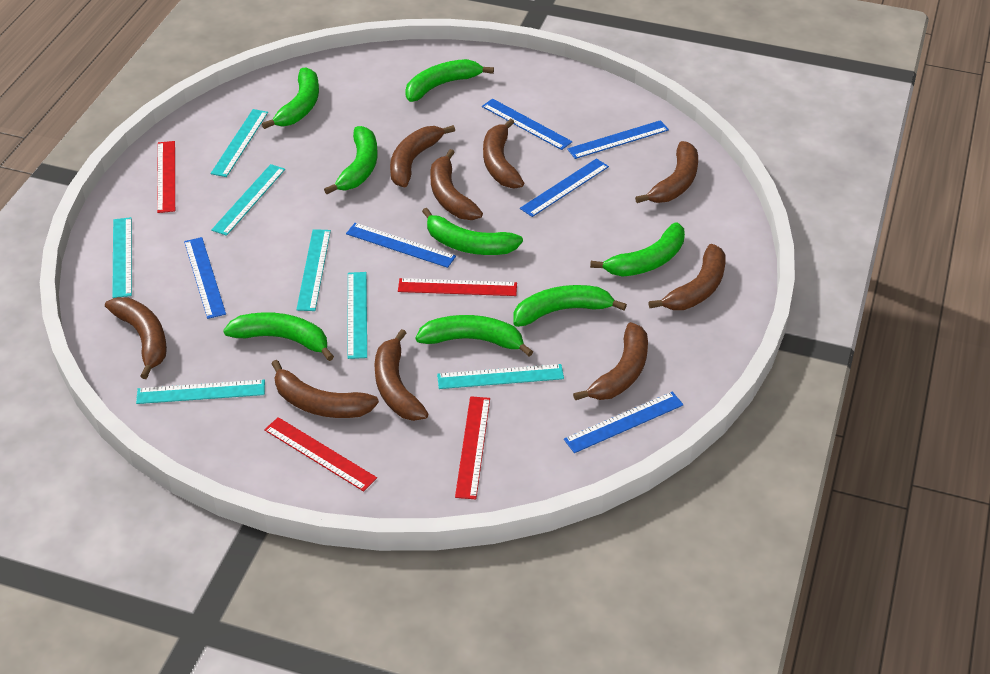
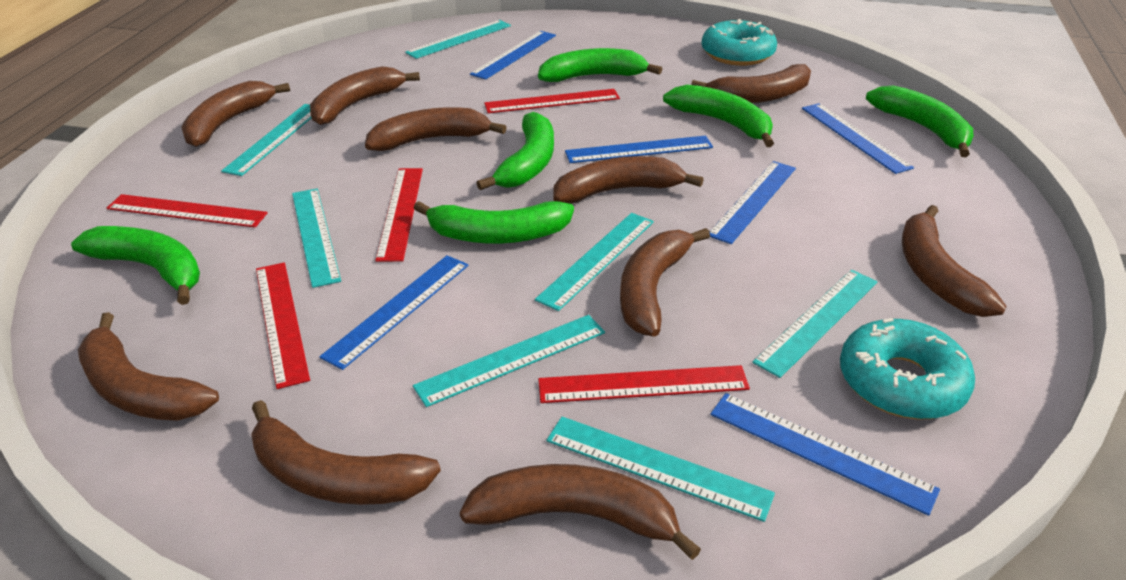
brown banana: [105,297,167,379] [272,360,379,418] [374,329,429,421] [390,125,455,188] [430,149,483,220] [483,118,524,189] [573,322,648,400] [635,141,698,203] [648,244,726,310] = 9 -> [78,312,219,421] [181,81,290,147] [251,400,441,505] [310,66,420,125] [365,107,507,151] [460,464,701,560] [553,156,704,204] [620,228,710,337] [691,64,811,103] [902,205,1007,317] = 10
green banana: [223,312,334,361] [262,68,319,129] [324,126,378,194] [405,59,494,102] [415,315,533,356] [422,208,523,255] [514,285,627,327] [590,222,685,277] = 8 -> [71,226,200,305] [414,201,574,244] [476,112,554,190] [538,48,662,82] [663,85,774,147] [866,85,973,157] = 6
red ruler: [157,141,175,213] [264,417,377,491] [398,278,517,296] [455,396,490,499] = 4 -> [106,194,268,228] [256,262,310,389] [375,168,423,262] [484,89,620,113] [538,365,750,403] = 5
turquoise donut: none = 0 -> [701,19,777,66] [840,318,975,419] = 2

